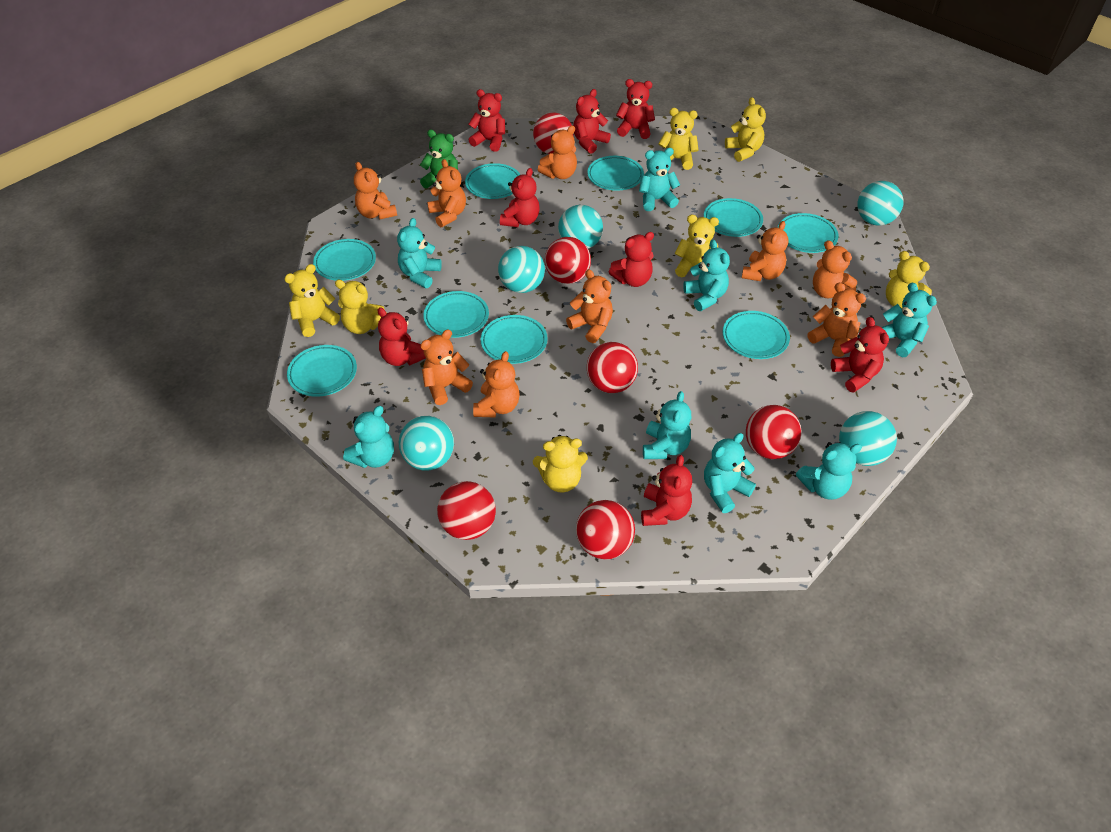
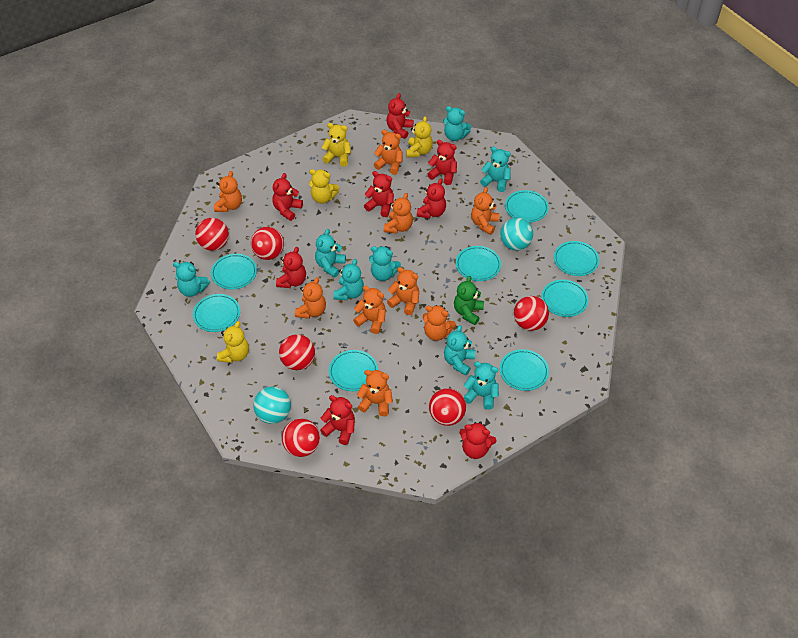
turquoise ball: [399,416,454,471] [498,246,545,293] [558,205,603,249] [839,411,897,466] [857,181,904,225] = 5 -> [253,386,291,424] [500,218,533,250] = 2
turquoise plate: [287,345,357,397] [313,239,376,281] [423,291,489,338] [465,163,520,199] [481,315,548,364] [587,156,644,191] [704,198,763,237] [723,311,790,359] [778,213,839,253] = 9 -> [193,294,240,332] [211,254,257,290] [329,350,378,391] [456,246,501,281] [500,349,549,391] [505,190,549,223] [541,280,588,317] [554,241,599,276] = 8
yellow teddy bear: [284,264,340,337] [335,280,387,334] [533,435,588,492] [658,108,699,170] [675,215,719,277] [725,97,766,162] [886,251,932,309] = 7 -> [217,321,249,363] [309,169,339,204] [321,123,351,166] [406,116,433,157] = 4

